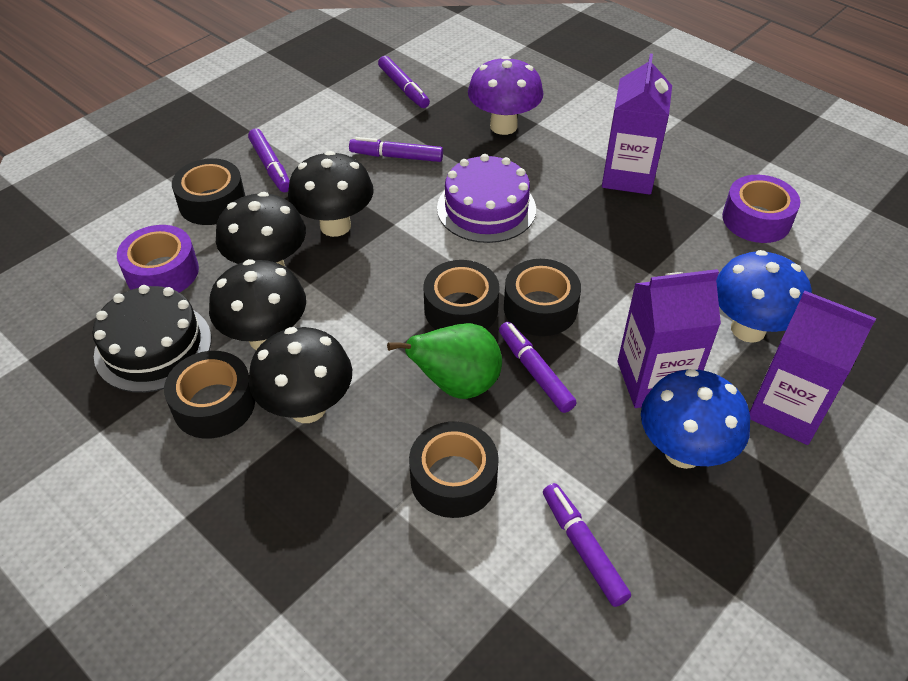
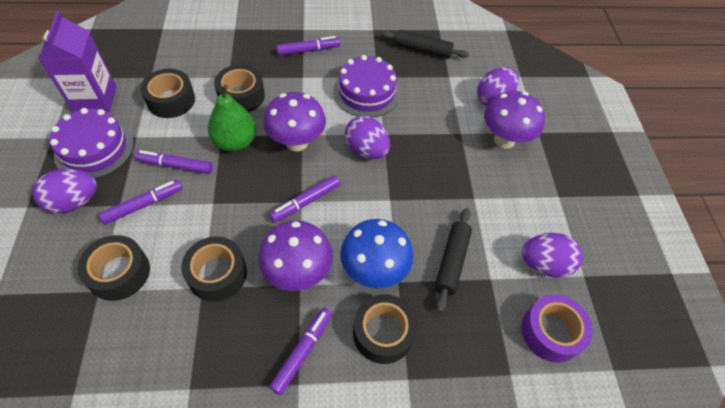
black cake: [92,285,211,393] = 1 -> none = 0
black mushroom: [209,259,306,350] [216,192,306,266] [248,327,352,423] [288,151,374,237] = 4 -> none = 0
black rolling pin: none = 0 -> [381,30,469,59] [435,208,472,313] = 2
blue mushroom: [641,369,750,469] [716,250,812,343] = 2 -> [340,219,413,289] = 1
purple cake: [437,154,536,243] = 1 -> [49,108,134,178] [333,55,400,118] = 2
purple carton: [602,54,672,195] [618,269,721,408] [749,291,876,445] = 3 -> [39,11,117,112] = 1
purple egg: none = 0 -> [33,169,97,213] [345,116,390,159] [477,67,519,106] [522,233,583,278] = 4
purple mushroom: [468,56,544,135] = 1 -> [258,220,333,291] [263,92,326,151] [484,91,545,149] = 3
purple tape: [117,225,199,292] [722,175,800,243] = 2 -> [521,294,593,363] = 1

